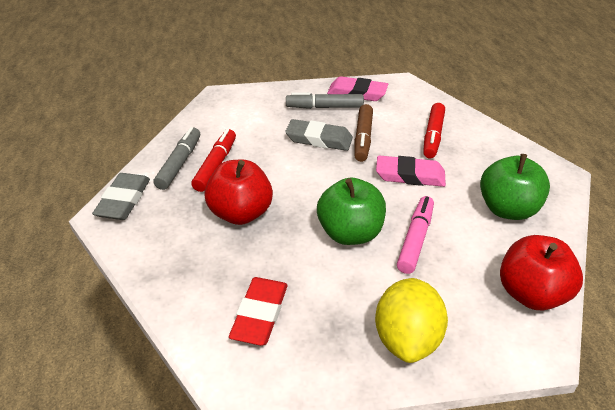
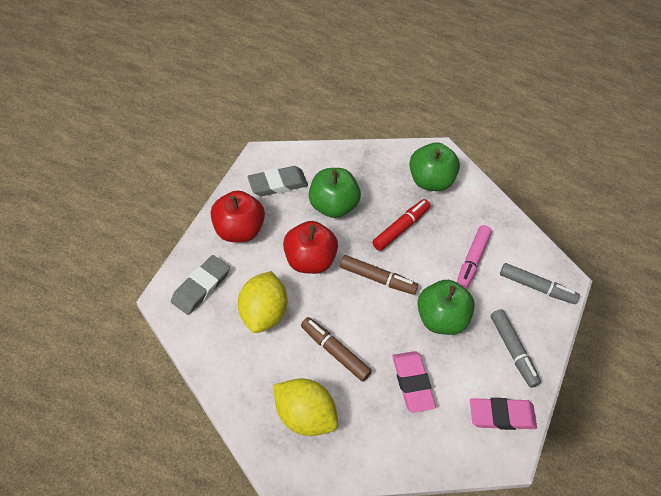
brown marker: [354,104,373,162] = 1 -> [301,317,372,382] [340,255,418,295] = 2
green apple: [317,178,386,245] [480,154,550,220] = 2 -> [309,168,361,218] [409,143,460,191] [417,280,475,335] = 3
red eraser: [229,277,288,346] = 1 -> none = 0
red marker: [191,129,236,192] [423,103,445,158] = 2 -> [372,199,430,251] = 1
yellow lemon: [375,278,448,363] = 1 -> [238,271,287,333] [273,378,338,436] = 2

